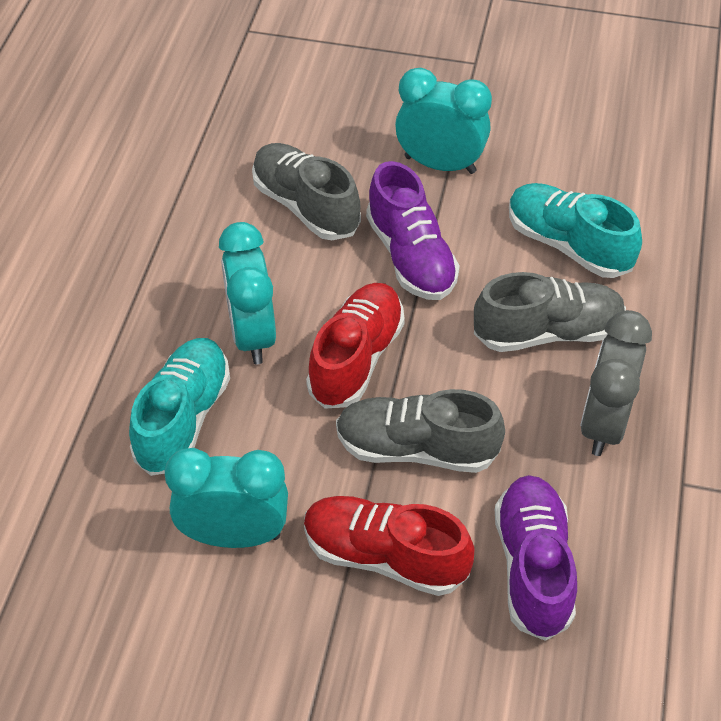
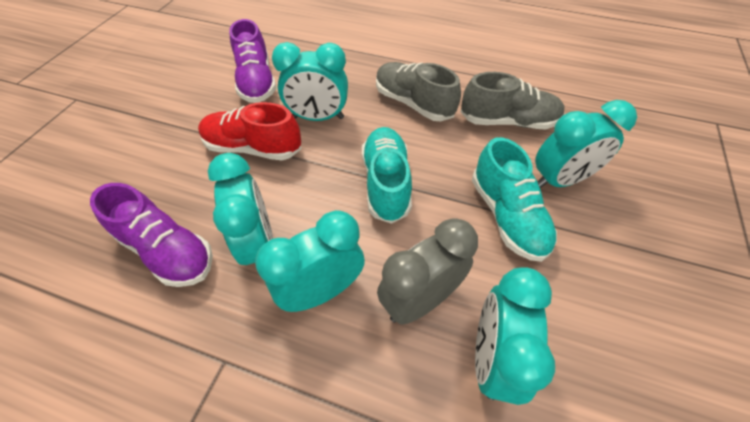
grey shoe: [252,143,361,240] [336,389,505,473] [474,272,626,352] = 3 -> [376,62,461,121] [461,72,565,129] = 2
red shoe: [304,496,475,596] [306,283,405,409] = 2 -> [198,102,301,160] = 1
turquoise clock: [165,448,288,548] [219,222,276,364] [395,67,492,174] = 3 -> [208,153,273,265] [255,210,365,312] [272,42,348,121] [475,267,555,405] [535,100,637,188] = 5

